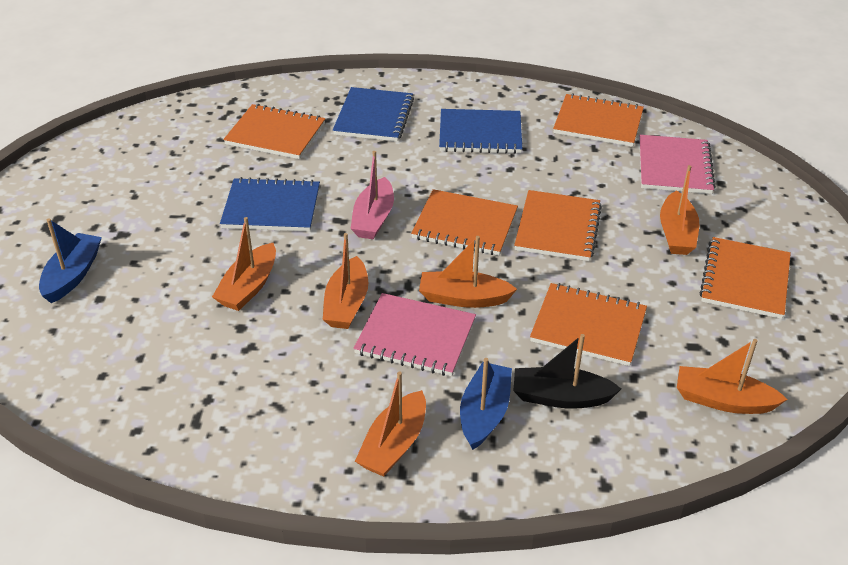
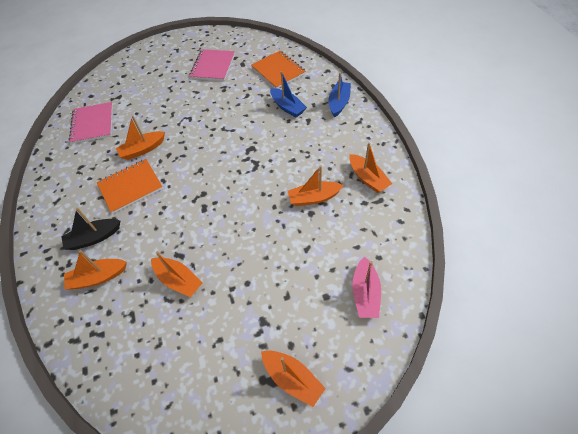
blue notebook: [220,177,320,232] [333,87,414,142] [439,109,522,154] = 3 -> none = 0
orange notebook: [223,104,325,159] [411,189,518,256] [514,190,602,261] [530,283,647,366] [553,93,644,147] [699,237,791,319] = 6 -> [97,159,163,214] [251,51,306,89] = 2

